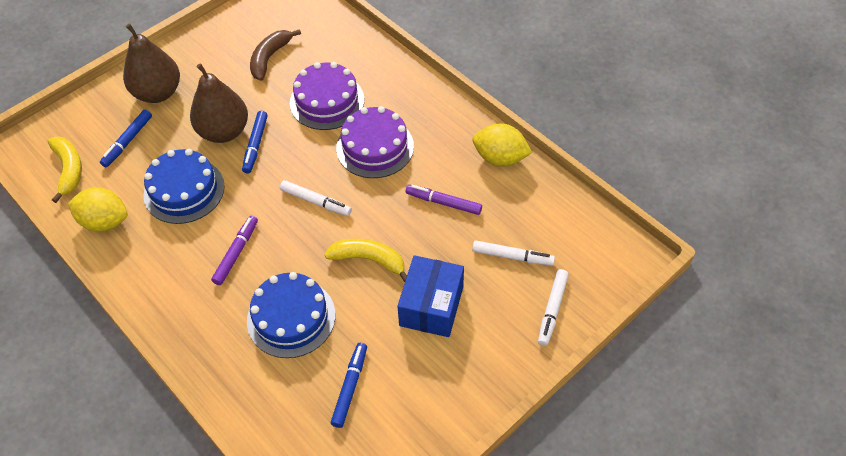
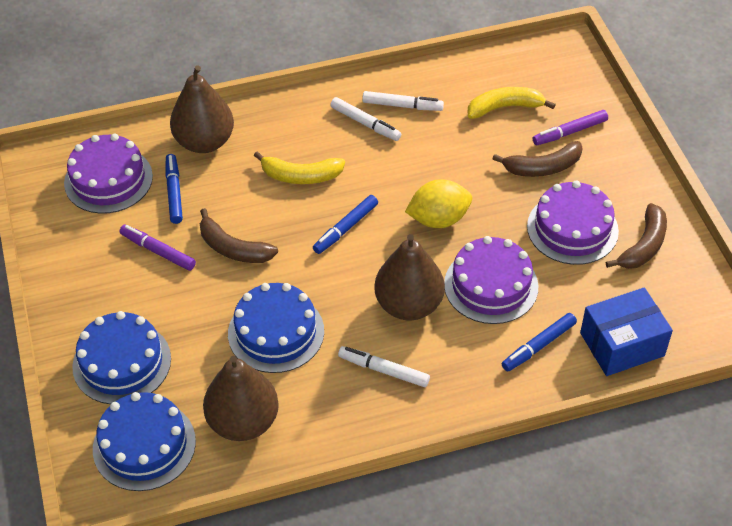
blue cake: [144,149,225,224] [247,272,335,358] = 2 -> [72,311,171,404] [93,392,196,491] [228,283,324,373] = 3
brown banana: [250,29,301,81] = 1 -> [200,208,278,263] [493,141,583,177] [606,203,667,269] = 3
brown pear: [123,24,180,103] [190,63,248,143] = 2 -> [170,65,234,153] [203,355,279,441] [374,234,445,320] = 3
purple cake: [290,62,364,130] [336,106,414,178] = 2 -> [64,134,153,214] [444,236,538,324] [527,181,619,265] = 3
yellow lemon: [68,187,128,232] [473,123,532,167] = 2 -> [405,179,472,228] = 1

